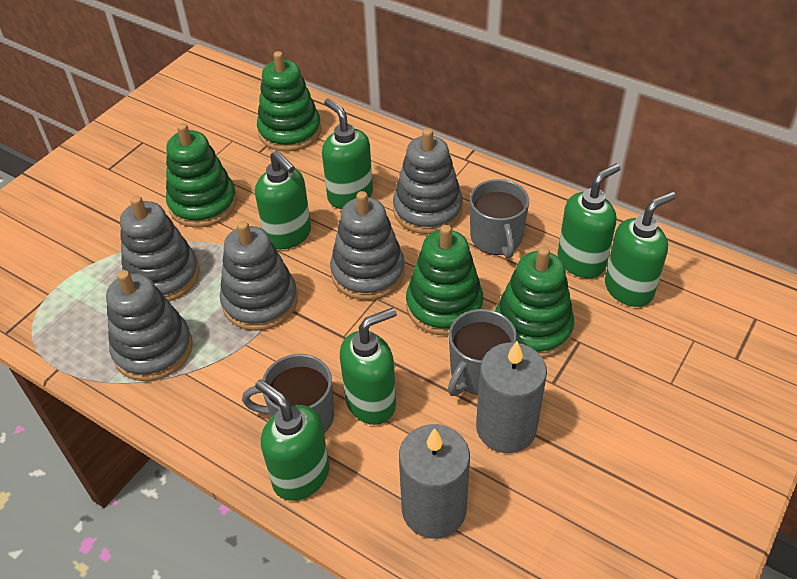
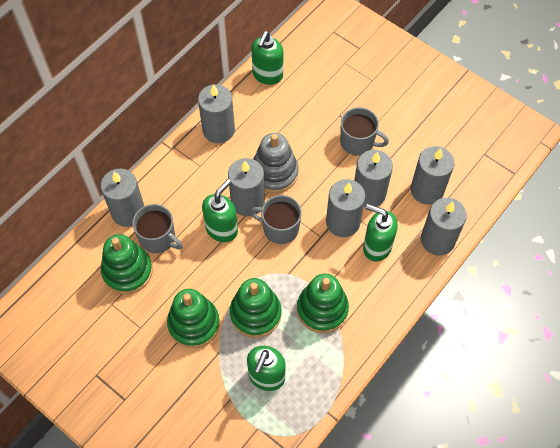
green soap dispenser: [255,150,311,249] [255,379,329,501] [322,98,373,209] [340,308,397,425] [558,164,621,278] [605,192,676,307] = 6 -> [202,179,238,242] [247,346,286,391] [251,31,283,85] [363,204,398,262] = 4
grey candle: [399,424,470,539] [476,341,547,453] = 2 -> [101,169,144,227] [198,84,235,143] [228,158,265,216] [326,179,366,237] [354,150,393,208] [411,146,454,205] [421,198,467,255] = 7
grey stacking toy: [106,270,193,381] [120,195,199,302] [220,221,298,331] [330,191,405,300] [393,128,463,234] = 5 -> [253,133,299,193] = 1

